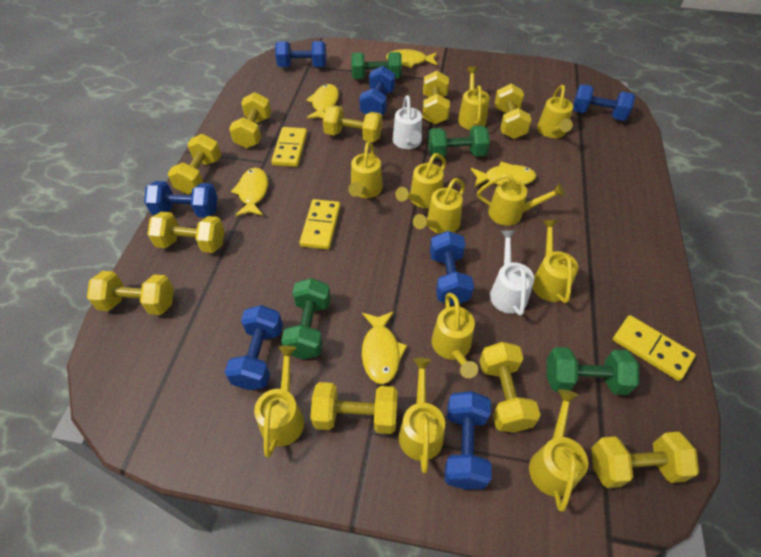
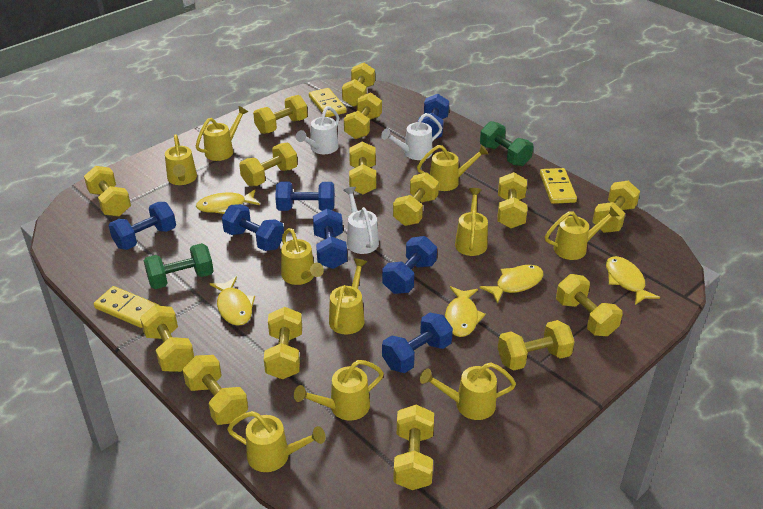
green dumbbell: [281,278,331,359] [351,52,402,79] [428,125,490,159] [547,347,639,395] = 4 -> [144,243,214,289] [480,121,533,166] = 2
white watering can: [393,95,422,149] [490,230,534,316] = 2 -> [296,106,339,154] [344,187,379,254] [381,113,442,160] = 3
yellow dumbbell: [87,271,174,315] [147,212,225,253] [168,134,221,194] [229,92,271,148] [310,382,398,434] [323,105,382,142] [423,71,450,124] [479,342,541,433] [495,84,532,139] [591,432,699,488] = 10 -> [84,166,131,216] [140,305,194,372] [183,355,248,425] [239,143,298,186] [253,95,307,134] [264,307,302,379] [342,63,375,107] [344,92,382,139] [349,141,376,195] [393,172,439,226] [393,405,434,490] [497,172,527,228] [498,320,575,371] [556,274,623,336] [592,181,640,233] = 15
yellow watering can: [254,346,304,457] [348,141,383,198] [395,153,446,209] [399,358,445,473] [413,178,465,234] [432,293,478,378] [458,67,490,130] [477,174,565,226] [529,389,588,511] [532,220,578,303] [537,85,573,138] = 11 -> [165,134,197,185] [196,106,248,161] [227,411,326,472] [281,228,324,285] [294,360,384,421] [329,258,367,334] [417,145,488,191] [420,362,516,420] [455,188,488,256] [545,207,619,260] = 10

